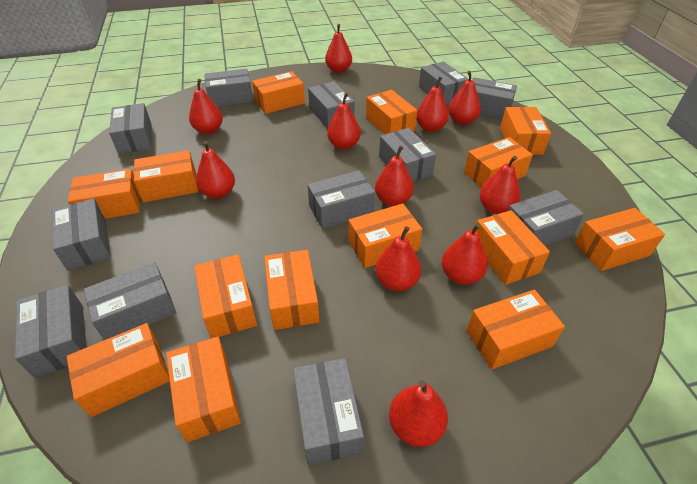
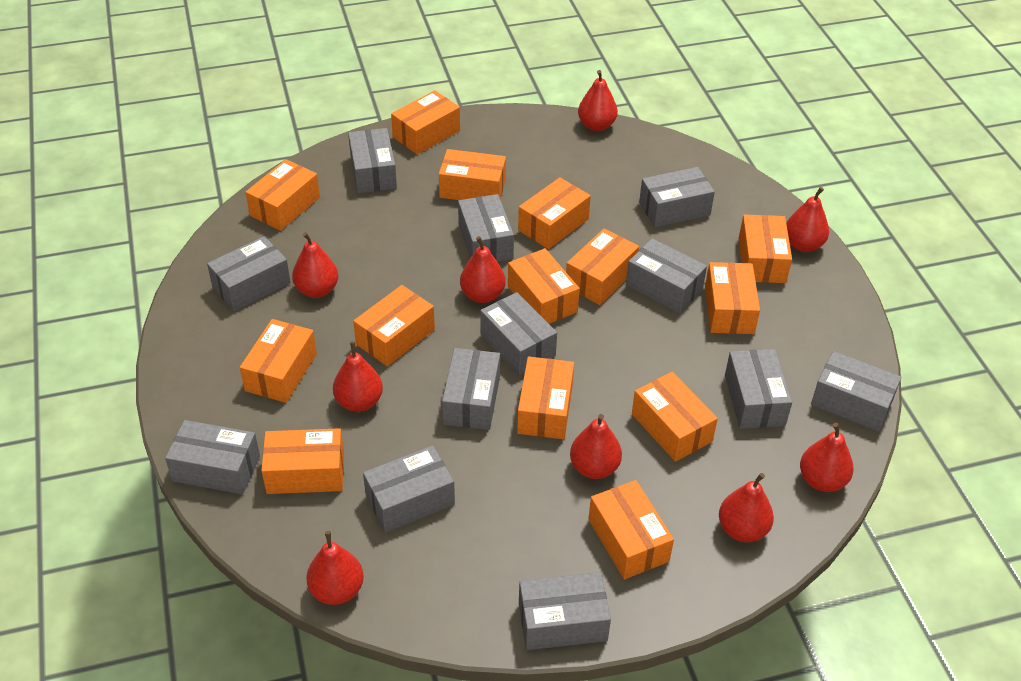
red pear: [189,79,223,135] [196,141,235,199] [325,24,352,73] [327,93,361,150] [375,146,414,206] [375,226,421,291] [389,380,448,447] [417,76,449,132] [441,223,488,285] [448,71,481,125] [479,156,520,214] = 11 -> [292,232,338,298] [306,531,364,605] [333,341,383,412] [460,236,506,303] [570,414,622,479] [578,70,618,131] [719,473,774,542] [786,187,829,252] [800,423,854,492] = 9

